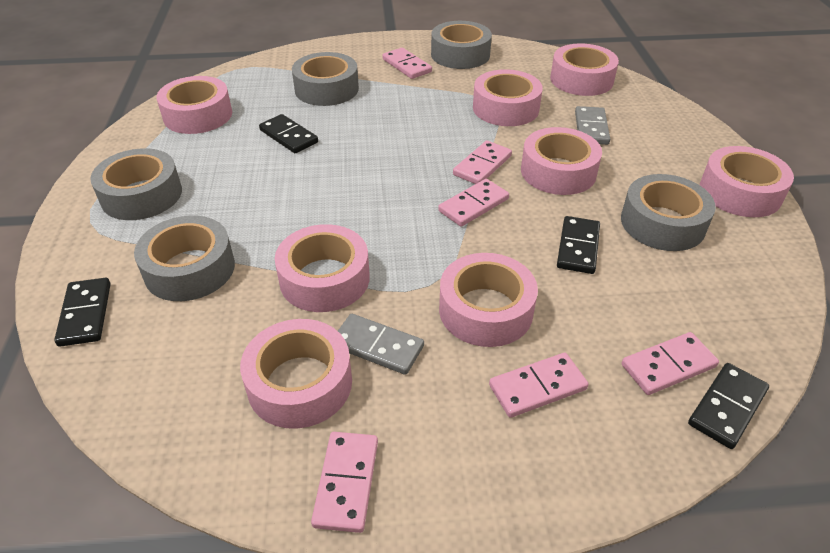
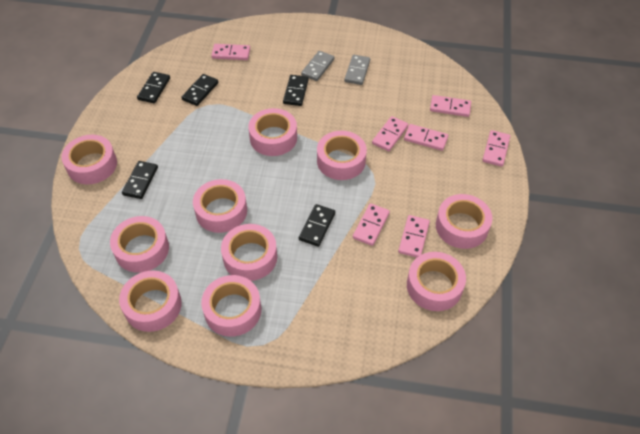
black domino: [54,278,111,347] [259,114,318,153] [557,216,600,274] [688,363,769,449] = 4 -> [122,161,158,199] [137,72,170,103] [181,74,219,106] [283,75,309,106] [299,204,335,247] = 5
grey tape: [90,148,182,220] [134,215,235,301] [292,52,359,106] [431,21,492,69] [621,174,716,251] = 5 -> none = 0
pink domino: [311,432,378,533] [382,48,432,79] [438,179,509,227] [453,140,512,184] [489,353,589,418] [622,332,719,395] = 6 -> [211,44,250,60] [353,203,390,246] [372,116,408,151] [398,215,430,257] [404,124,448,151] [430,95,471,117] [482,130,510,167] = 7
pink tape: [156,76,232,134] [240,319,352,429] [275,224,370,312] [439,253,538,347] [473,69,543,126] [521,127,602,195] [550,43,619,96] [700,146,794,217] = 8 -> [61,135,117,185] [110,216,169,273] [119,271,182,332] [193,179,247,233] [201,275,261,337] [221,224,277,281] [248,108,297,156] [317,131,367,180] [407,252,466,311] [436,194,492,249] = 10

